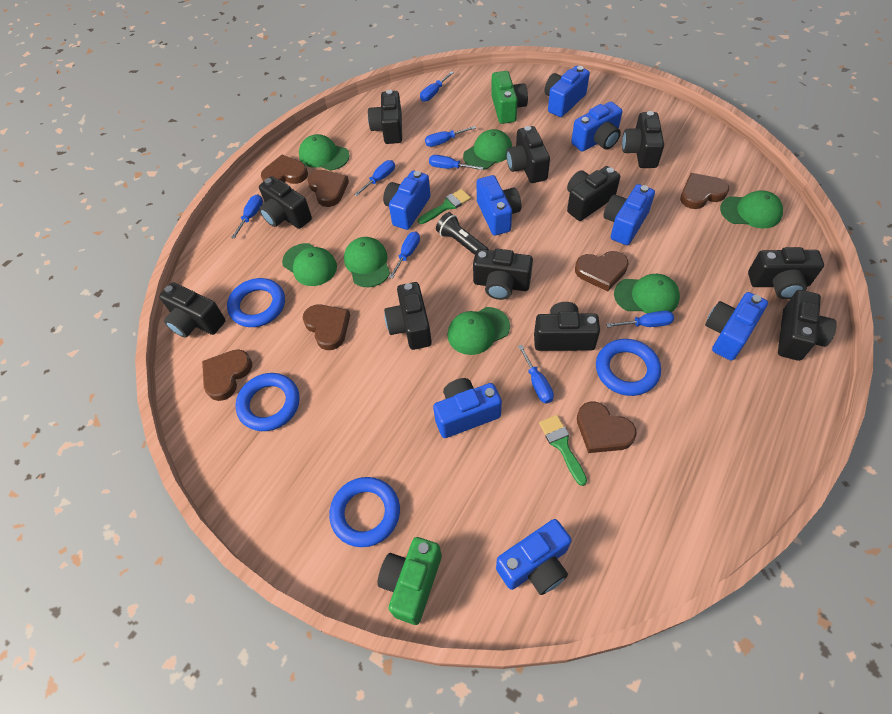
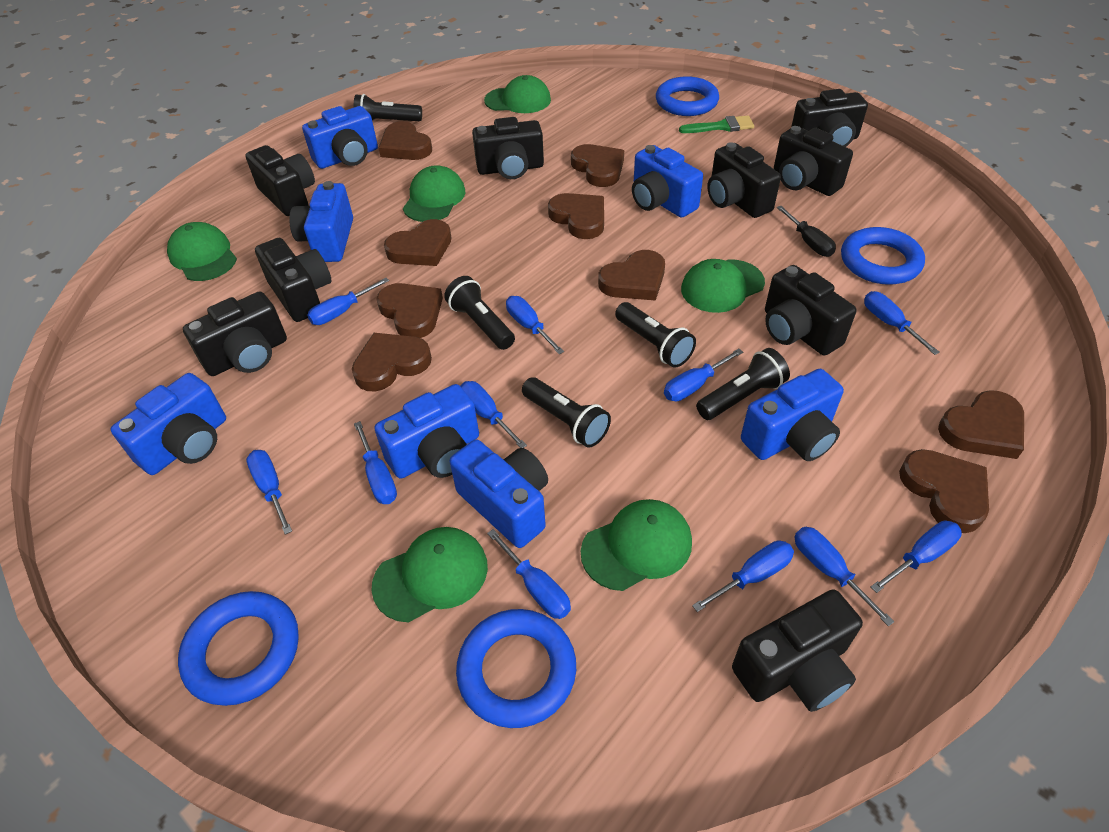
black camera: [159,282,226,338] [259,176,312,229] [368,90,402,144] [384,282,432,350] [473,249,533,300] [506,126,550,183] [534,302,600,351] [567,166,620,221] [622,111,664,168] [748,247,824,299] [778,290,837,361] = 11 -> [183,291,287,376] [245,145,315,216] [255,238,332,322] [472,117,544,179] [707,142,781,218] [732,589,863,712] [765,265,857,356] [774,126,853,196] [791,89,868,147] = 9
black flashlight: [436,212,489,255] = 1 -> [354,94,422,121] [444,276,515,350] [522,377,611,448] [615,302,696,368] [696,348,790,420] = 5
black screwdriver: none = 0 -> [777,206,836,257] = 1
blue camera: [383,170,431,230] [433,378,502,438] [477,175,521,236] [496,519,572,595] [544,66,590,117] [571,102,622,152] [604,184,655,245] [705,292,768,361] = 8 -> [110,373,226,475] [289,181,353,262] [302,106,378,169] [374,384,479,479] [450,440,548,548] [632,145,703,218] [741,369,844,461] = 7
blue screwdriver: [231,194,263,239] [354,160,395,196] [389,231,420,279] [420,71,454,102] [425,126,476,147] [429,155,483,170] [518,345,554,403] [606,311,674,328] = 8 -> [246,450,292,535] [307,278,389,325] [354,421,397,504] [461,381,527,448] [487,529,571,619] [506,296,564,354] [664,349,743,401] [692,541,794,612] [795,527,894,626] [864,291,940,355] [871,521,962,593] = 11
brown heart: [202,349,252,401] [261,155,308,184] [303,304,350,350] [308,170,349,207] [575,251,628,291] [577,402,637,453] [680,173,729,209] = 7 -> [352,333,432,391] [376,283,443,338] [379,121,432,160] [384,219,451,266] [548,193,604,239] [571,144,624,187] [598,250,665,301] [899,449,989,533] [938,390,1024,459] = 9
green brush: [418,189,471,224] [539,415,587,486] = 2 -> [679,116,754,133] = 1
green camera: [377,537,442,625] [491,71,528,124] = 2 -> none = 0
green cap: [282,243,337,286] [299,134,350,171] [344,237,390,287] [447,307,510,355] [463,129,512,170] [614,274,680,313] [720,190,783,229] = 7 -> [167,222,237,281] [372,527,488,622] [403,165,466,222] [484,75,551,113] [581,499,692,591] [681,259,765,313] = 6

